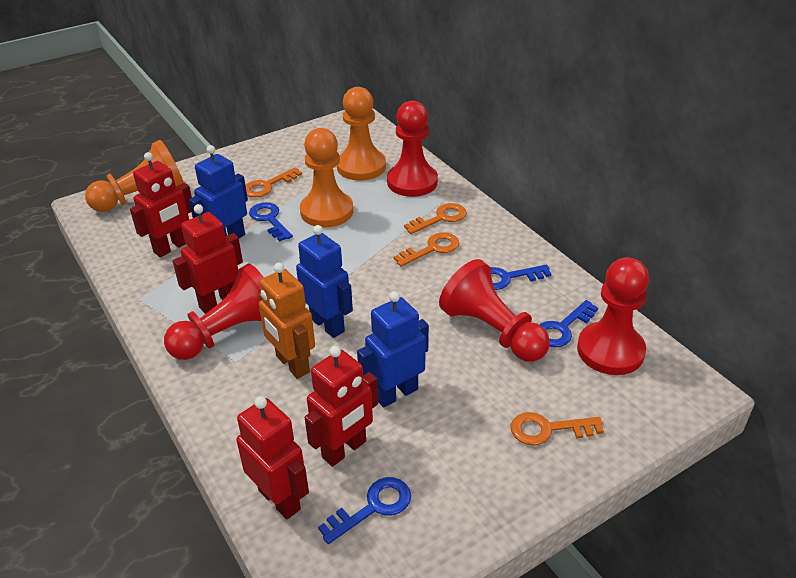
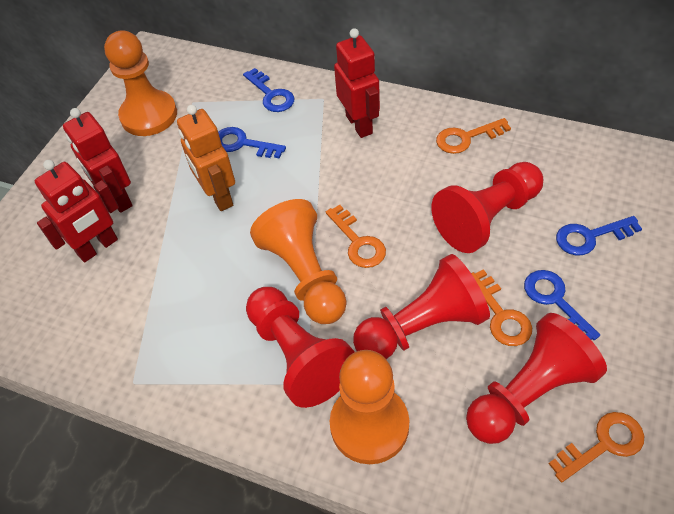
blue robot: [189,145,248,238] [296,225,353,338] [357,291,429,408] = 3 -> none = 0
red robot: [130,152,192,257] [173,204,243,314] [236,396,309,520] [305,346,378,467] = 4 -> [35,160,119,262] [63,108,133,213] [334,28,380,138] = 3

